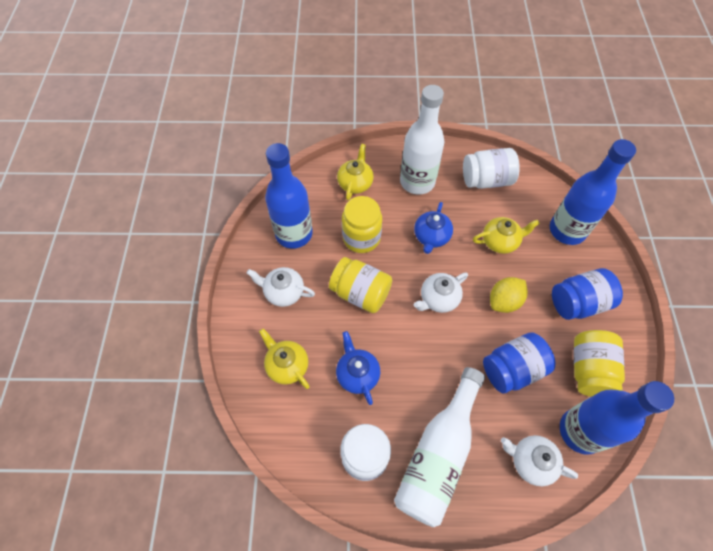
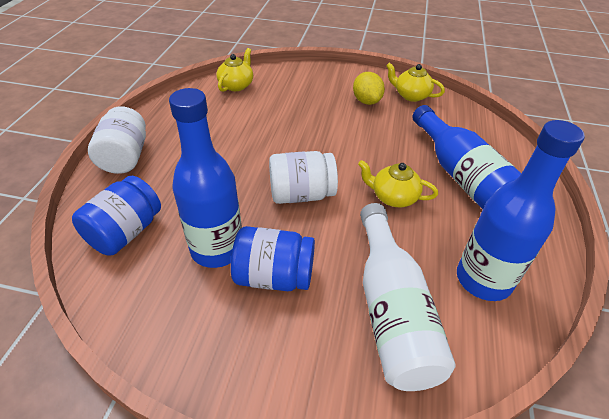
blue teapot: [336,331,380,405] [414,202,453,254] = 2 -> none = 0
white bottle: [394,367,485,527] [400,85,444,195] = 2 -> [360,203,456,391] = 1
white teapot: [247,267,315,307] [414,273,468,313] [501,435,578,486] = 3 -> none = 0
yellow jar: [329,257,392,313] [342,196,382,253] [574,330,625,397] = 3 -> none = 0

